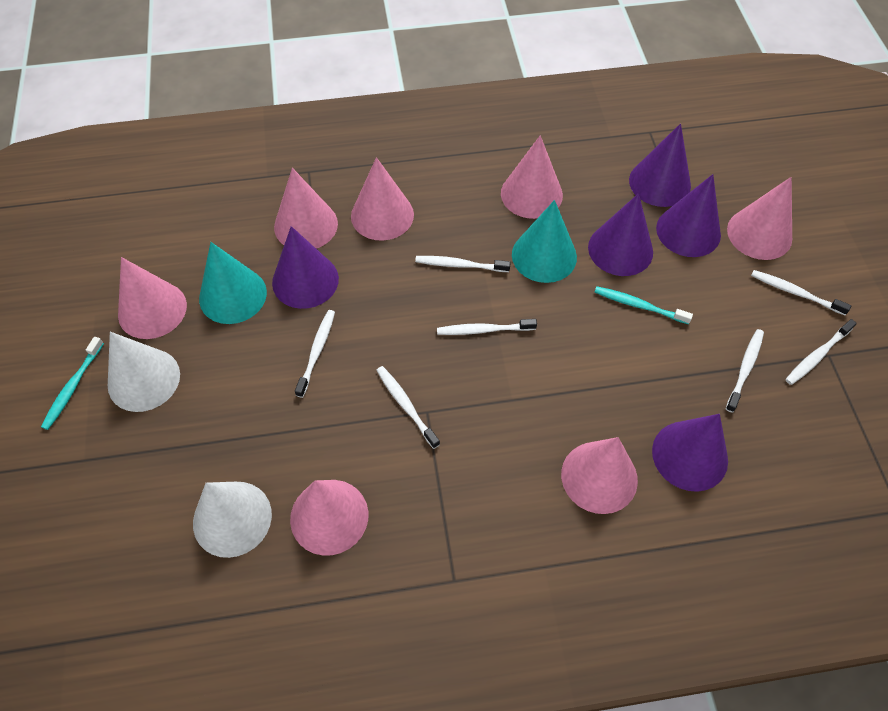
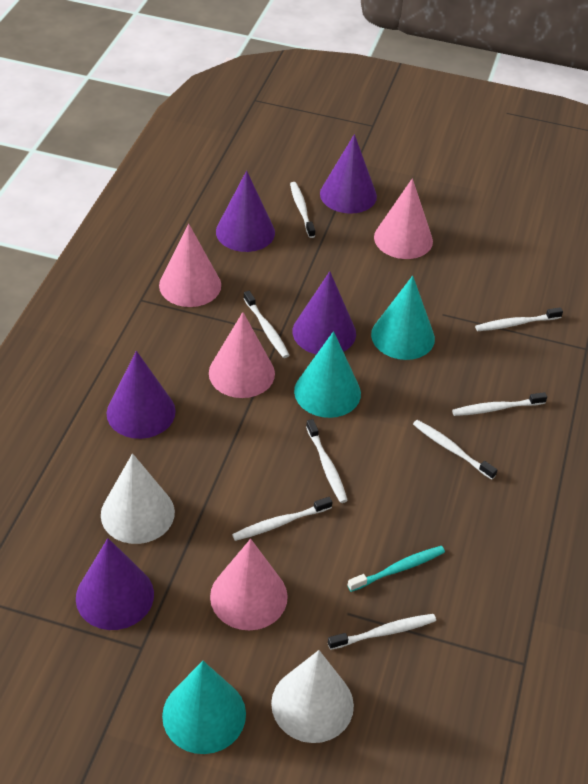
pink cone: [118,257,187,339] [274,168,338,249] [290,480,368,556] [351,157,414,241] [501,135,563,219] [561,437,638,514] [727,177,792,260] = 7 -> [159,223,221,307] [209,312,275,398] [210,539,288,630] [374,178,433,259] = 4
turquoise cone: [199,242,267,324] [512,200,577,283] = 2 -> [162,661,246,754] [294,331,361,418] [371,276,435,360] = 3
turquoise toothbrush: [41,337,104,430] [595,286,693,324] = 2 -> [347,546,445,592] = 1
white toothbrush: [295,310,335,398] [376,366,440,449] [415,256,511,272] [437,319,537,335] [726,329,764,413] [751,270,851,315] [785,319,857,385] = 7 -> [232,497,332,541] [243,291,289,358] [290,182,315,238] [306,419,348,503] [328,614,436,650] [413,420,497,480] [452,392,547,416] [475,307,563,331] = 8

